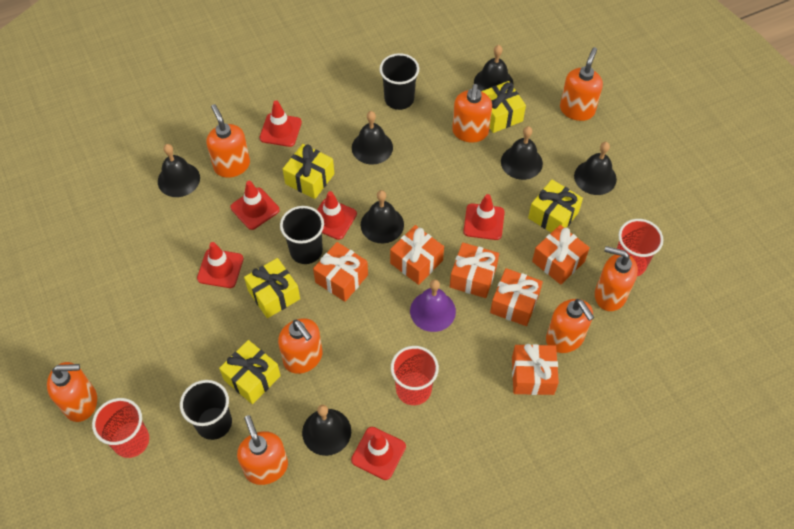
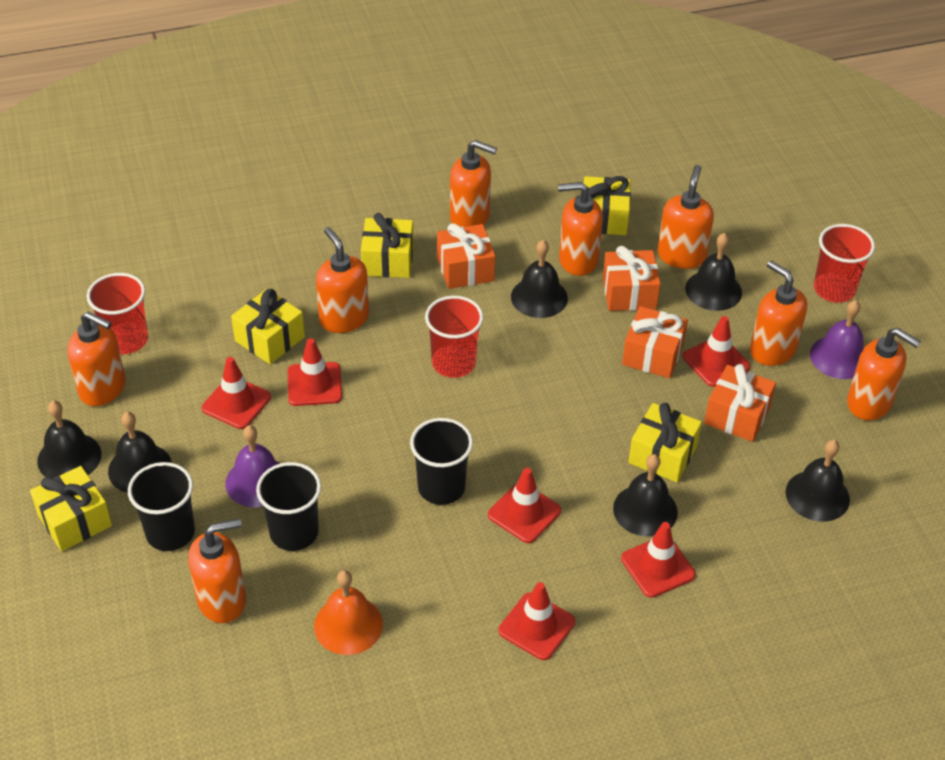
black bell: [158,144,200,197] [302,405,351,456] [352,111,393,165] [361,190,404,243] [474,45,514,91] [501,126,543,180] [574,142,617,195] = 7 -> [37,401,101,478] [108,412,172,493] [511,240,568,318] [613,454,678,537] [685,233,742,311] [786,440,850,522] = 6
orange bell: none = 0 -> [314,570,383,655] = 1
orange gift: [313,242,368,302] [390,225,444,285] [450,242,499,298] [490,268,543,326] [512,344,559,395] [532,225,590,285] = 6 -> [437,223,495,289] [603,246,661,311] [622,306,688,378] [704,364,776,442] = 4
purple bell: [410,279,456,332] = 1 -> [225,425,280,507] [810,300,864,379] = 2

